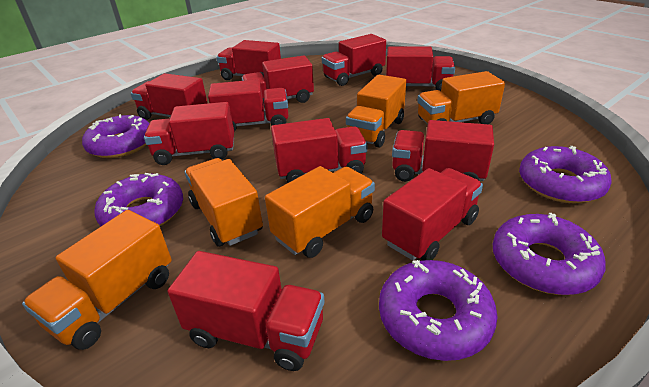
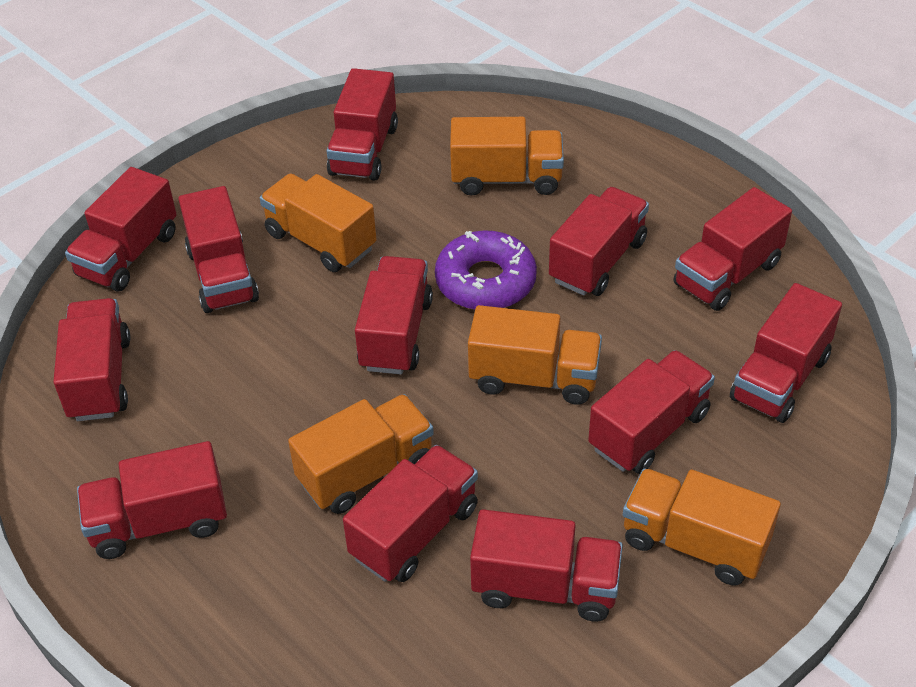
purple donut: [82,114,149,158] [94,173,183,226] [379,260,498,361] [493,213,606,295] [519,146,612,203] = 5 -> [435,231,537,310] = 1
red truck: [131,73,208,120] [144,102,234,165] [168,251,324,371] [208,79,289,132] [216,40,281,80] [242,56,314,107] [271,118,367,183] [322,34,386,86] [382,168,483,261] [386,47,455,91] [392,120,494,182] = 11 -> [53,298,130,421] [65,167,177,292] [77,441,227,559] [178,186,259,313] [327,68,398,181] [343,445,478,582] [355,256,433,374] [470,509,623,622] [549,187,649,296] [588,350,715,474] [673,187,792,311] [730,283,842,423] = 12

